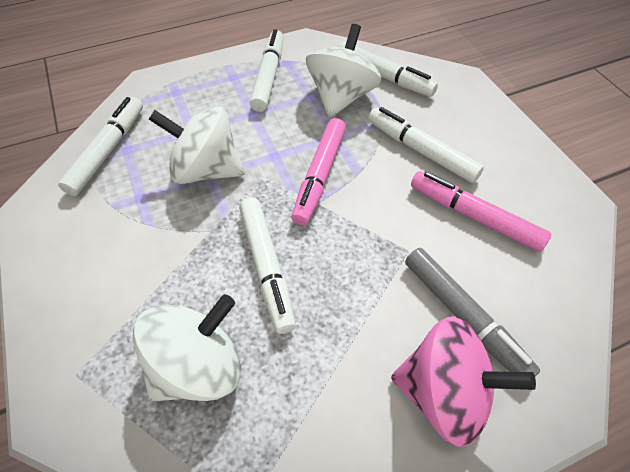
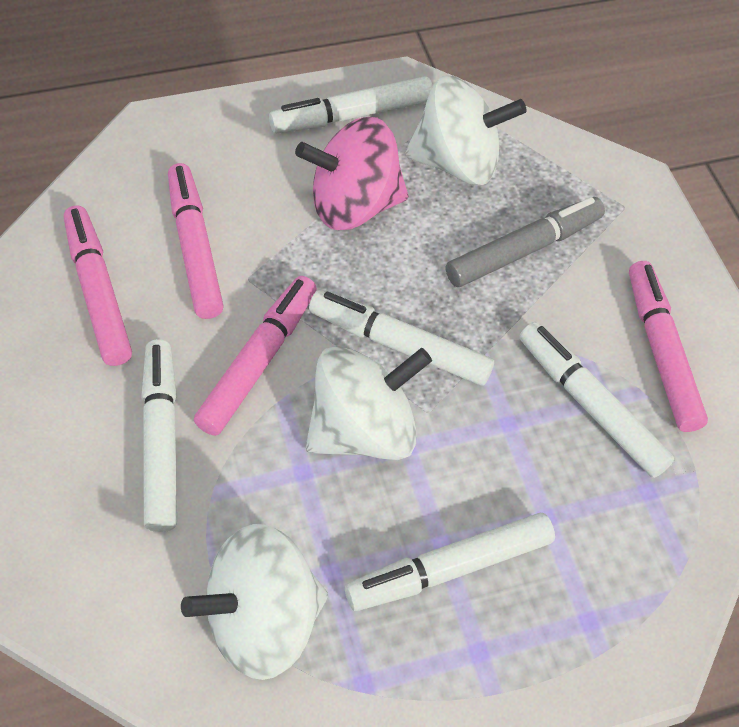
pink marker: [291,118,346,225] [411,171,551,252] = 2 -> [64,205,132,366] [168,163,224,319] [194,276,317,436] [629,261,708,432] = 4

